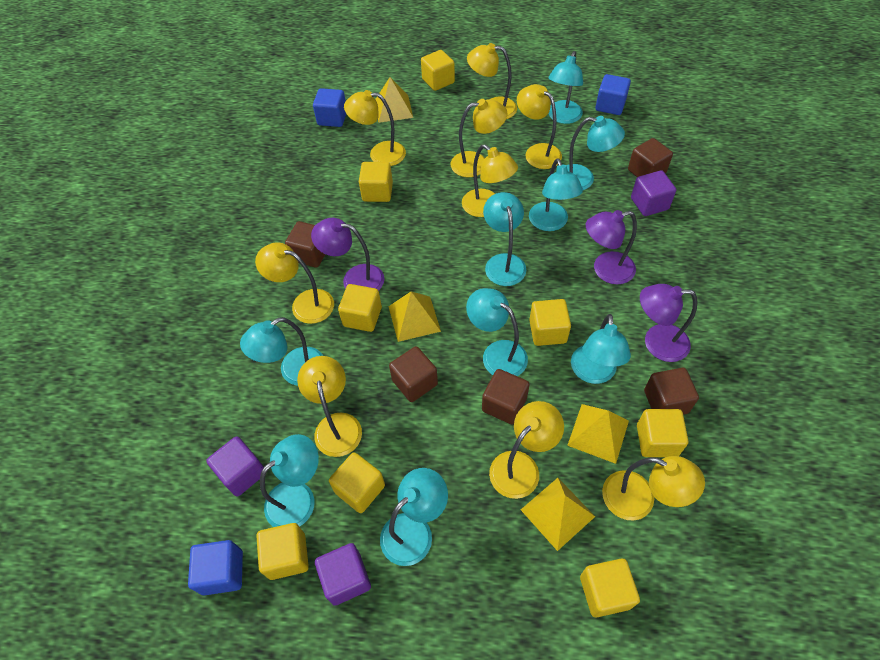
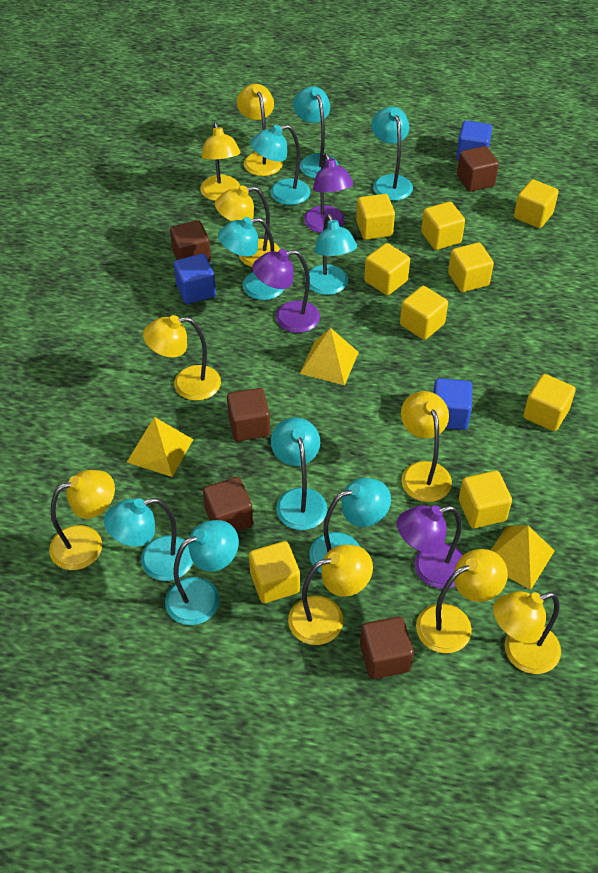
purple cube: [206,436,264,497] [315,543,371,606] [631,170,676,216] = 3 -> none = 0
yellow cube: [256,523,309,580] [329,452,385,513] [338,284,382,332] [359,162,393,202] [421,50,455,91] [529,299,571,346] [580,558,640,617] [637,409,688,457] = 8 -> [249,541,300,603] [356,194,395,240] [364,243,410,295] [400,286,448,340] [421,201,465,250] [448,242,494,292] [459,471,512,528] [514,179,559,228] [523,374,576,431] = 9
yellow pyramid: [375,77,413,123] [388,291,441,342] [521,478,595,551] [567,404,629,464] = 4 -> [127,417,193,477] [300,328,359,385] [491,525,554,590] = 3

